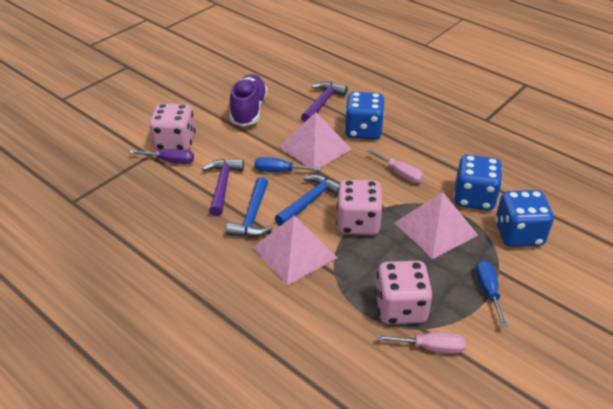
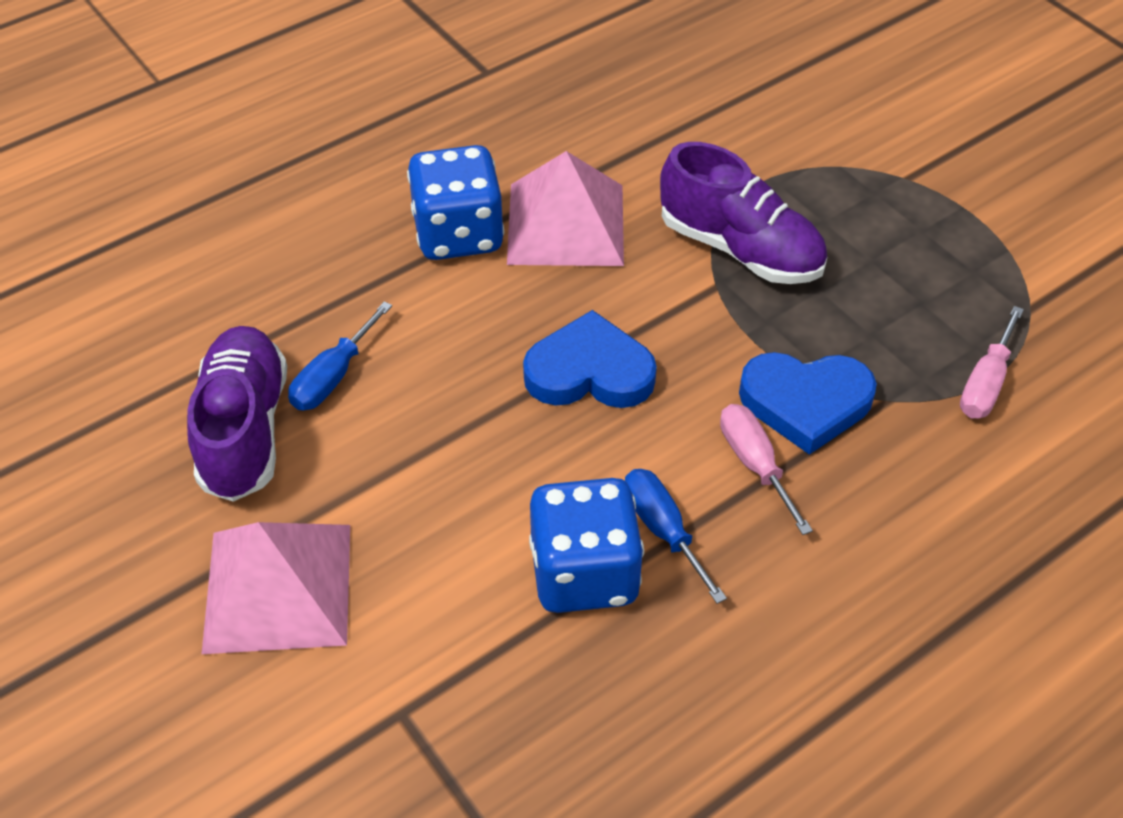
blue dice: [344,92,384,140] [453,155,502,210] [495,190,554,247] = 3 -> [407,145,504,260] [529,478,644,613] = 2
blue hammer: [226,177,273,237] [275,174,340,226] = 2 -> none = 0
blue heart: none = 0 -> [523,310,657,408] [739,352,877,455] = 2
pink dice: [149,103,195,151] [336,179,383,235] [375,261,433,324] = 3 -> none = 0
pink pyramid: [253,216,338,286] [279,112,351,171] [394,192,478,259] = 3 -> [202,522,350,654] [507,151,624,266] = 2
purple hammer: [202,159,244,216] [301,82,348,123] = 2 -> none = 0
purple screwdriver: [129,149,194,164] = 1 -> none = 0
purple shoe: [230,74,268,126] = 1 -> [187,326,287,502] [660,142,827,284] = 2

